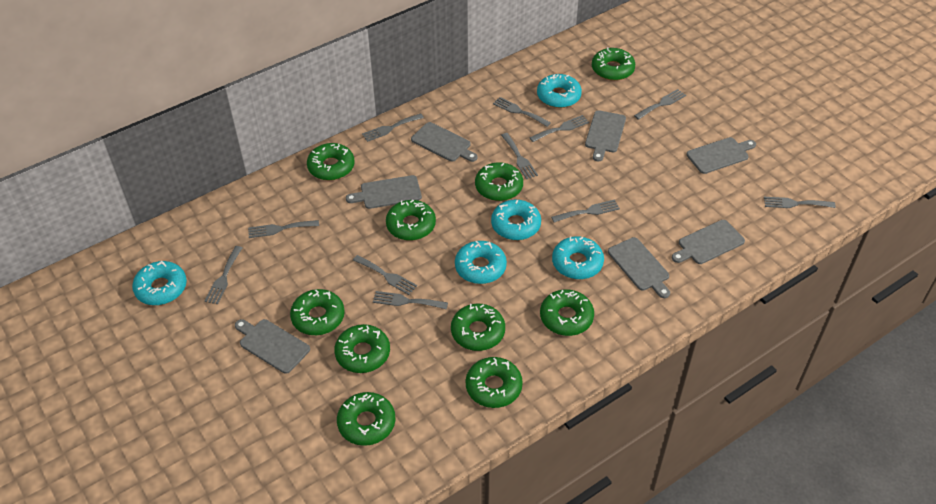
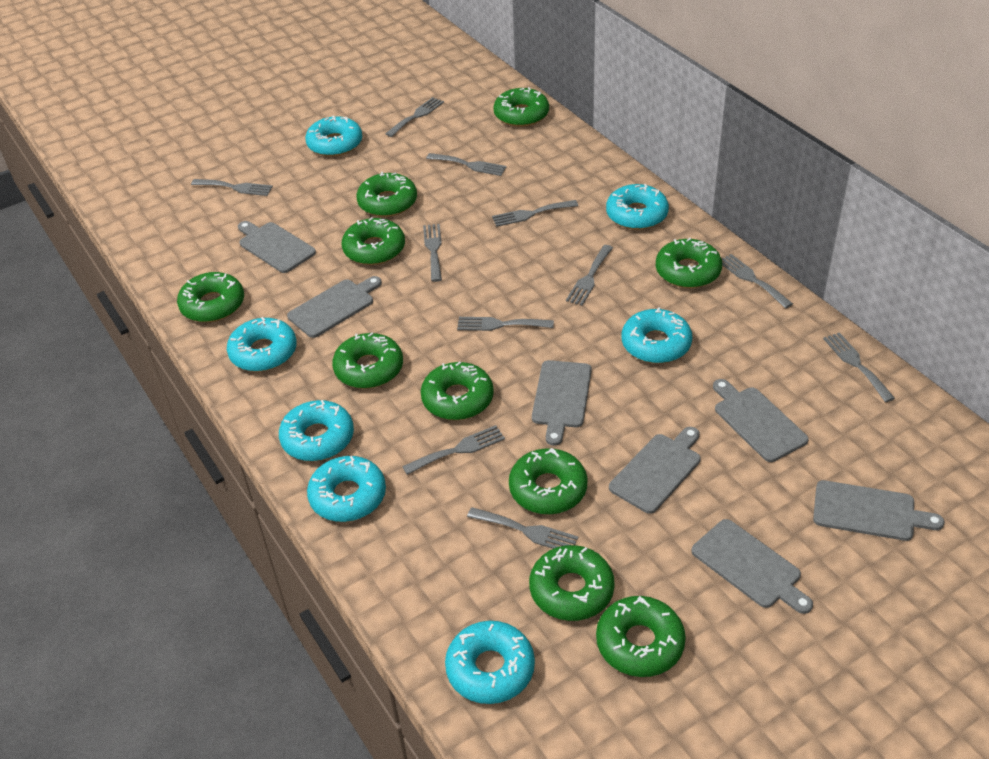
turquoise donut: [132,261,187,305] [455,241,507,284] [491,200,541,240] [537,74,582,108] [552,236,604,279] = 5 -> [227,317,297,372] [279,400,354,461] [305,116,363,157] [307,456,386,522] [445,621,535,704] [606,184,669,230] [622,307,692,363] = 7

